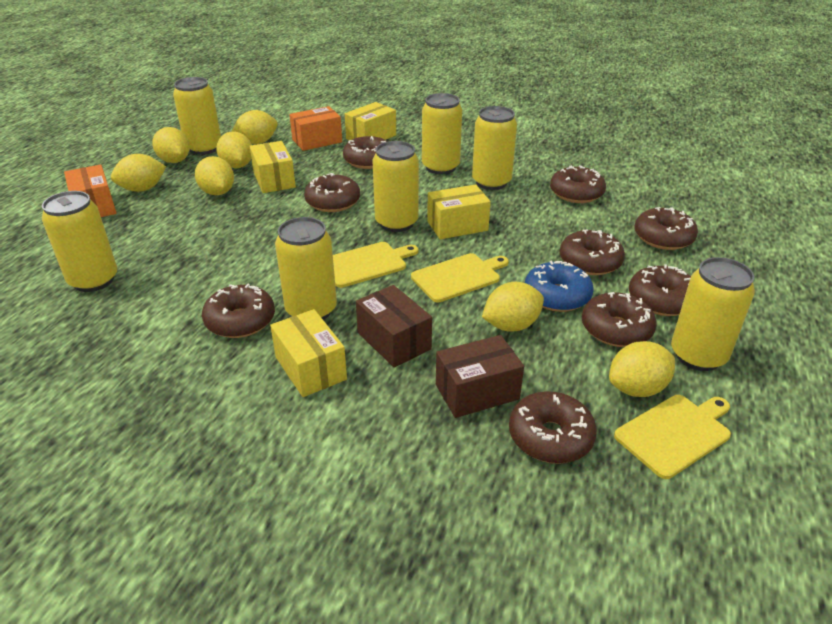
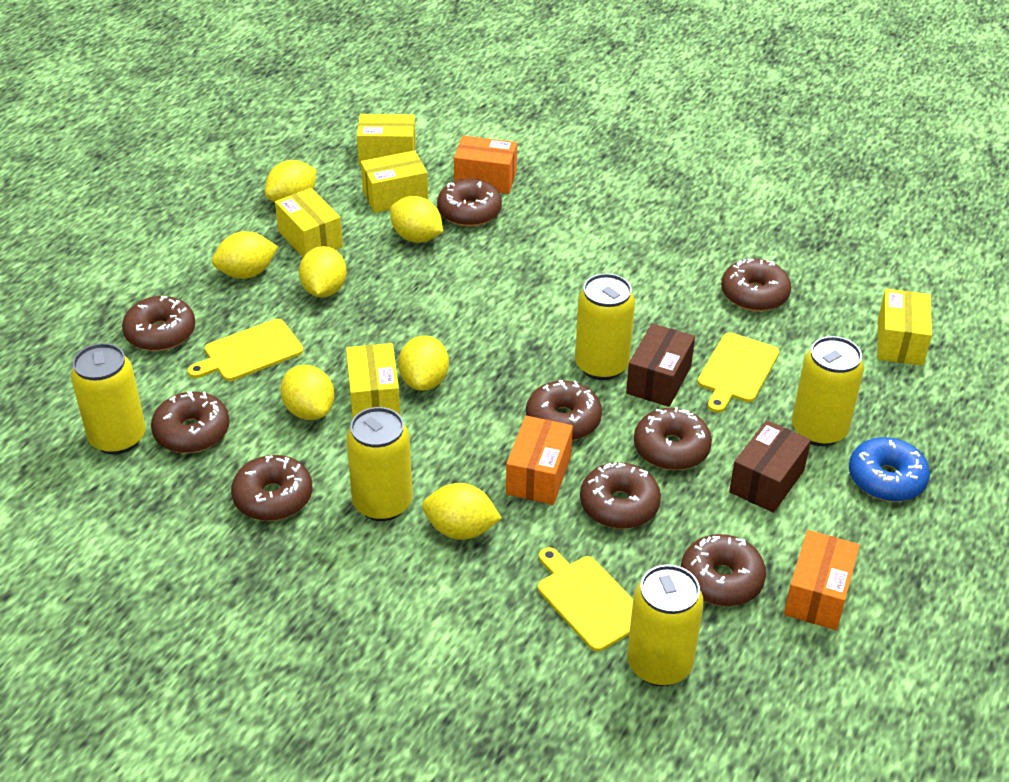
orange box: [64,164,117,217] [289,106,342,151] = 2 -> [454,136,517,194] [506,416,573,505] [784,530,860,630] = 3
yellow box: [249,141,296,193] [270,309,347,397] [345,102,396,140] [427,184,491,239] = 4 -> [275,188,343,257] [346,343,400,418] [357,114,416,165] [361,150,428,213] [877,289,932,366] = 5
yellow can: [42,191,117,292] [173,77,221,155] [275,217,337,320] [372,141,419,232] [422,93,462,174] [472,106,517,190] [671,257,755,371] = 7 -> [71,343,146,454] [346,407,412,521] [575,273,635,380] [627,565,704,686] [792,336,864,446] = 5

